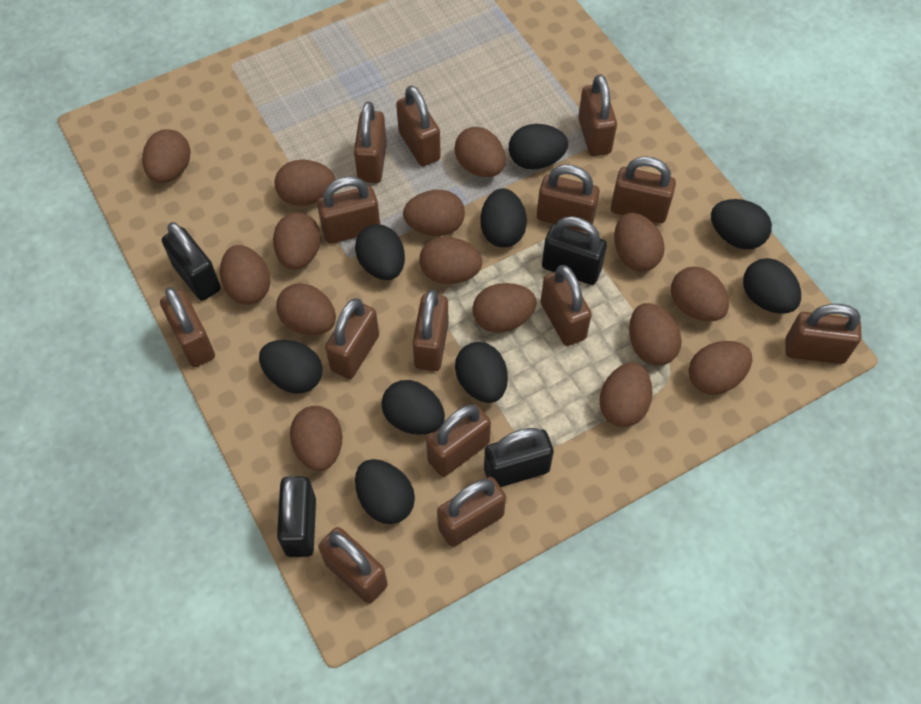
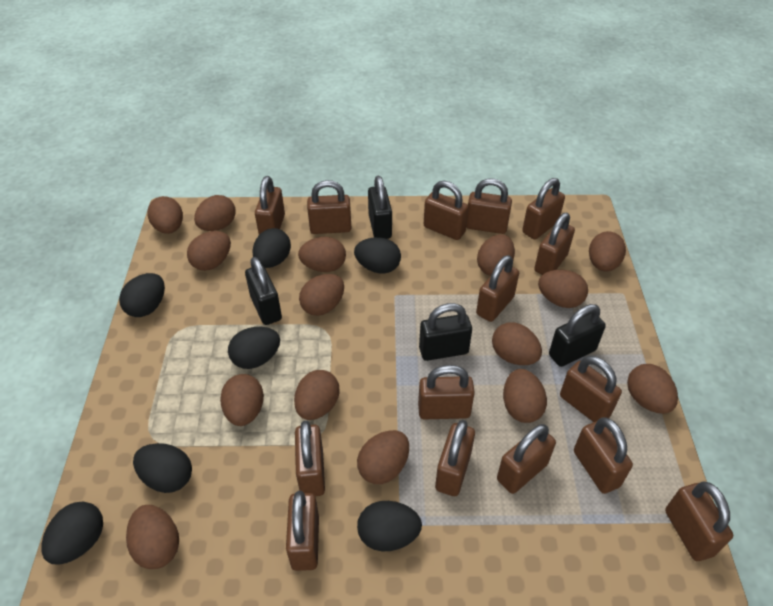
black egg: [259,340,323,393] [355,224,405,280] [355,459,415,524] [381,380,445,435] [455,342,508,403] [480,188,527,247] [509,124,568,169] [711,199,772,249] [743,258,801,314] = 9 -> [41,502,103,565] [119,273,165,317] [133,443,192,493] [228,327,280,369] [253,228,291,268] [354,237,401,273] [357,501,422,551] = 7
brown padlock: [160,287,215,367] [317,176,380,244] [319,527,388,604] [325,298,379,379] [354,101,387,183] [396,85,441,166] [412,289,449,371] [426,404,491,477] [437,477,506,547] [537,164,600,232] [541,265,592,346] [578,74,617,156] [611,156,676,224] [786,304,862,364] = 14 -> [255,176,285,235] [286,491,319,571] [295,420,325,496] [307,180,351,234] [418,365,475,420] [424,181,469,240] [435,420,475,496] [466,179,512,234] [476,255,519,322] [497,424,556,494] [522,178,565,239] [534,212,575,275] [560,356,622,422] [574,418,633,494] [665,481,733,561] = 15

